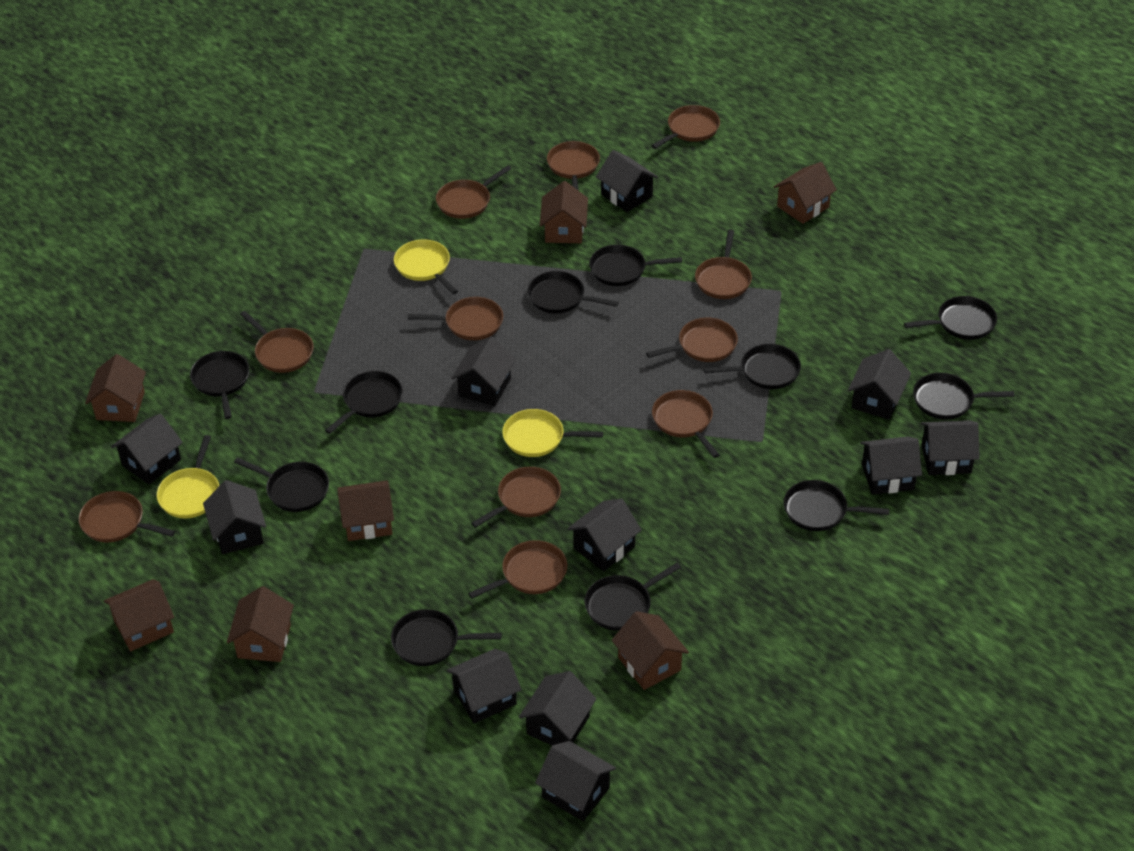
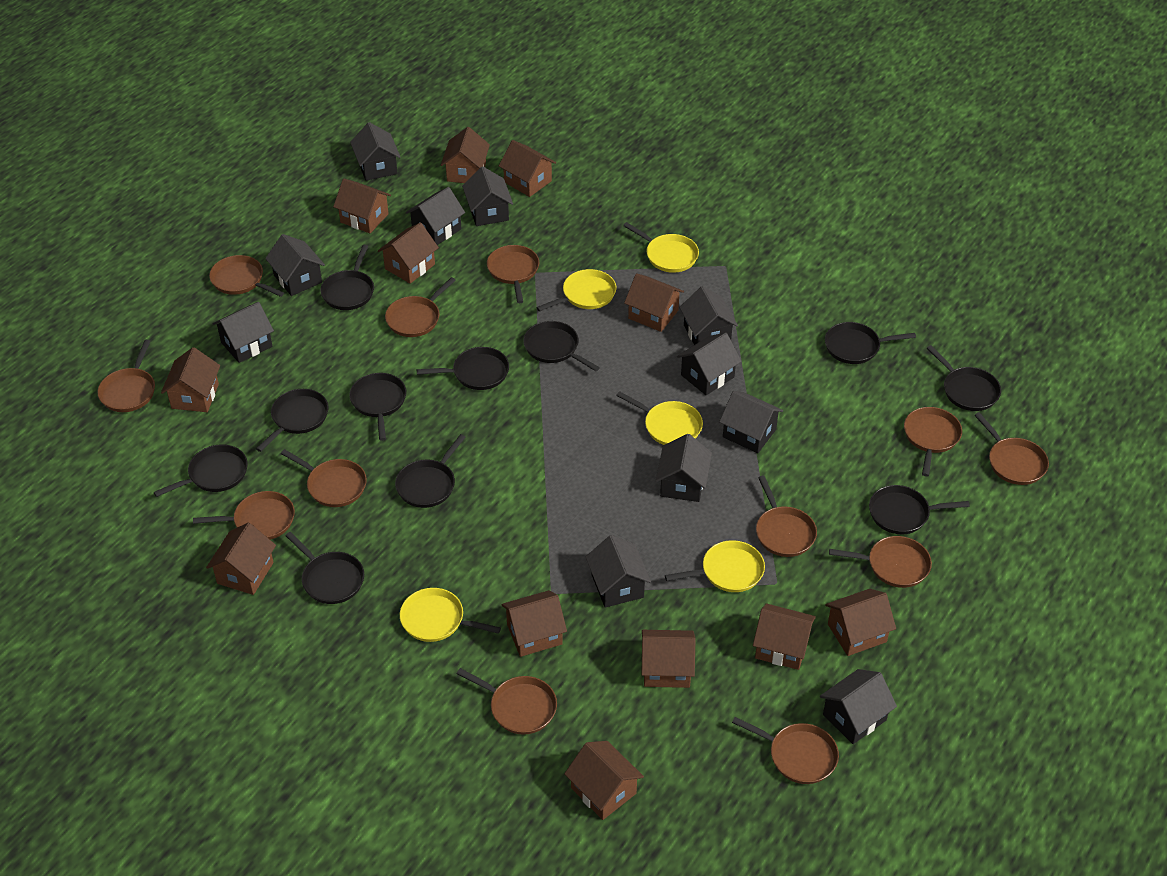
brown house: [85,354,146,422] [104,579,174,651] [227,586,294,662] [337,480,394,541] [540,181,588,243] [612,611,689,690] [774,162,837,224] = 7 -> [161,347,220,412] [206,523,276,595] [333,178,391,233] [378,222,439,284] [441,127,490,183] [499,140,556,197] [501,590,567,657] [564,741,644,820] [624,273,684,332] [641,630,695,688] [753,603,816,670] [825,589,896,656] = 12
brown pan: [79,491,175,543] [240,311,314,373] [408,297,503,340] [436,165,512,219] [468,540,567,599] [471,467,561,528] [547,141,600,191] [646,318,738,362] [651,105,720,149] [652,390,719,458] [695,230,752,299] = 11 -> [97,340,155,412] [193,491,295,540] [209,255,284,297] [281,449,367,507] [385,277,456,337] [457,668,557,735] [487,245,539,303] [732,717,839,784] [756,475,817,557] [829,536,932,588] [904,407,962,477] [974,412,1049,485] = 12
yellow pan: [157,435,219,518] [394,239,458,294] [502,409,603,457] = 3 -> [400,588,501,642] [536,269,616,312] [616,391,703,445] [623,222,699,273] [665,540,765,592] = 5

